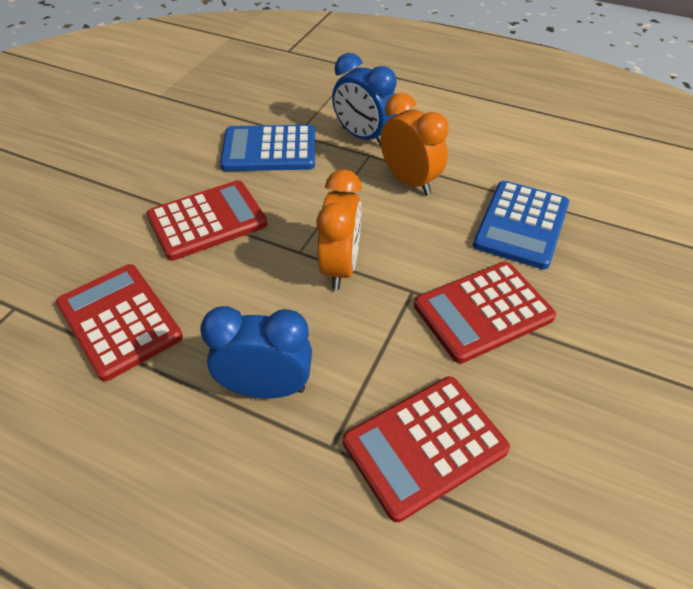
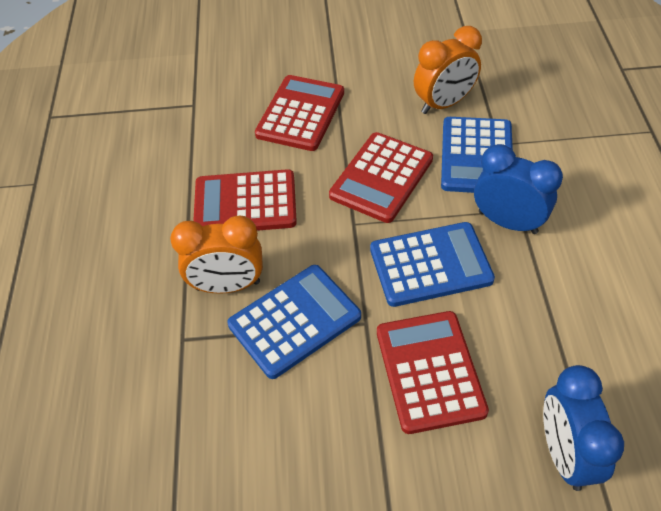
blue calculator: [220,125,315,171] [473,181,569,269] = 2 -> [227,265,361,379] [370,222,495,307] [441,117,513,193] = 3

